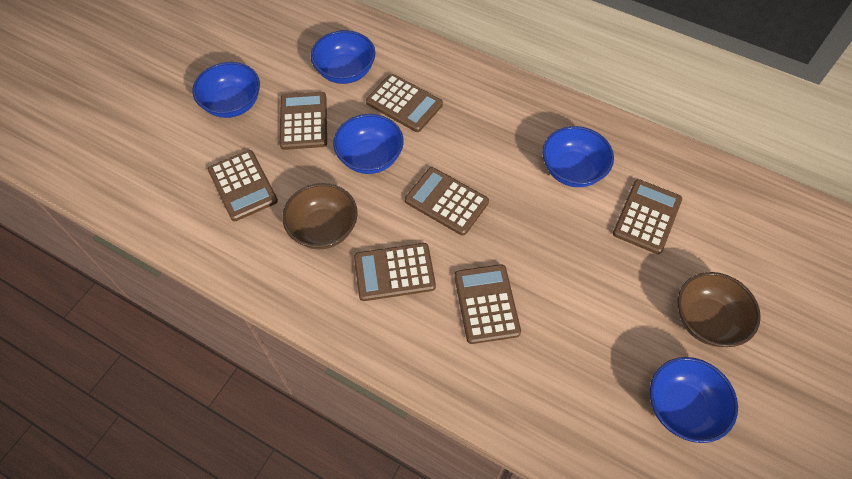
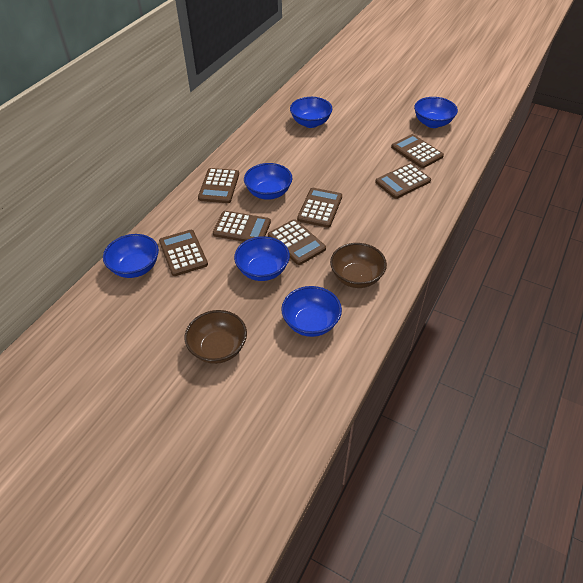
blue bowl: [192,62,260,118] [311,30,375,84] [333,114,404,174] [542,126,614,187] [650,357,738,443] = 5 -> [103,234,159,278] [234,236,290,281] [244,163,292,200] [281,286,342,337] [290,97,332,128] [414,97,458,128] = 6

